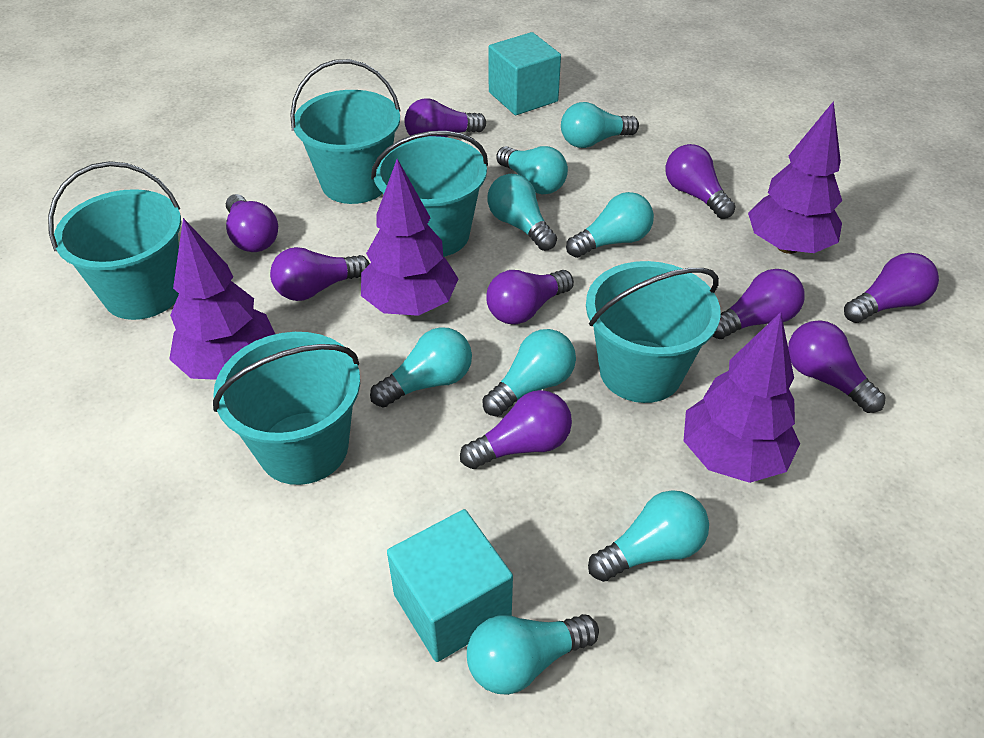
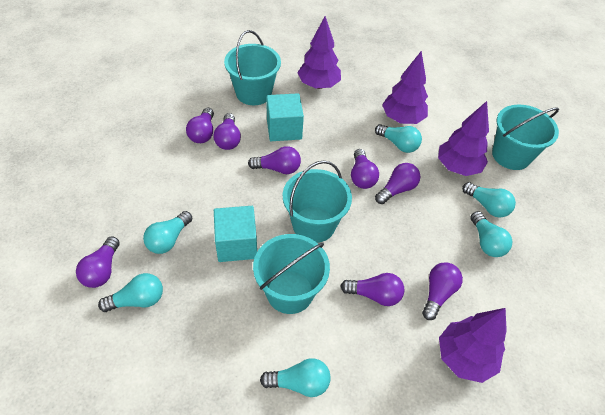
purple light bulb: [226,194,278,252] [270,247,370,301] [404,99,486,137] [460,390,572,469] [486,270,574,324] [666,144,736,219] [713,269,805,339] [788,320,886,413] [844,253,939,323] = 9 -> [76,236,120,288] [186,108,214,143] [213,113,241,150] [248,146,301,174] [340,273,405,306] [351,149,379,189] [375,163,420,204] [422,262,463,320] = 8
turquoise bucket: [48,161,181,320] [213,332,360,485] [290,59,400,204] [371,131,488,257] [586,261,721,403] = 5 -> [224,30,281,105] [253,234,330,314] [283,160,352,243] [492,105,559,170] = 4
turquoise light bulb: [370,327,472,407] [467,614,599,695] [482,329,576,417] [487,174,557,251] [496,146,568,194] [561,102,639,148] [566,192,654,258] [588,490,709,582] = 8 -> [98,273,163,312] [143,211,192,254] [260,358,330,397] [375,124,422,153] [462,182,516,218] [470,211,512,257] = 6

